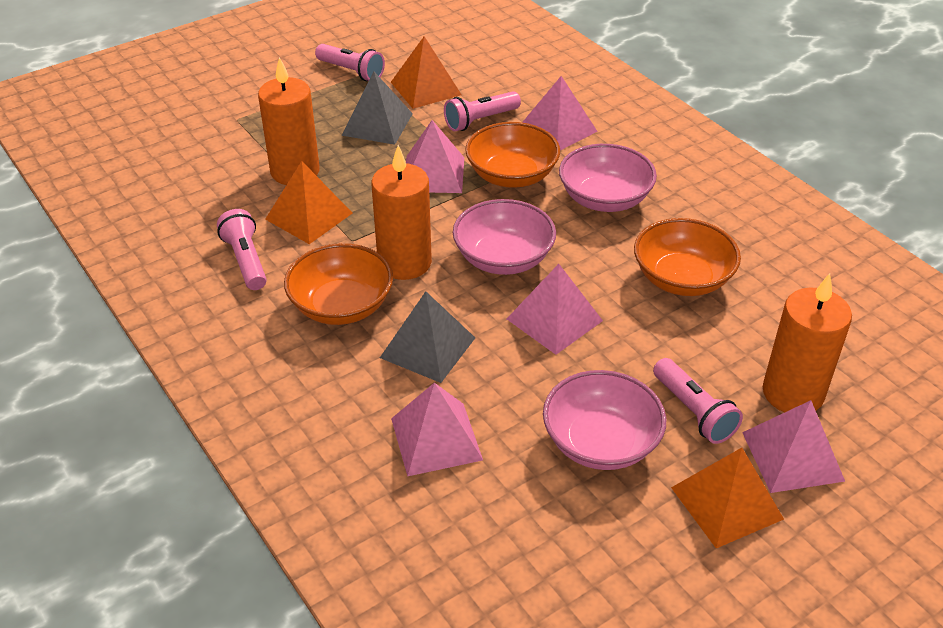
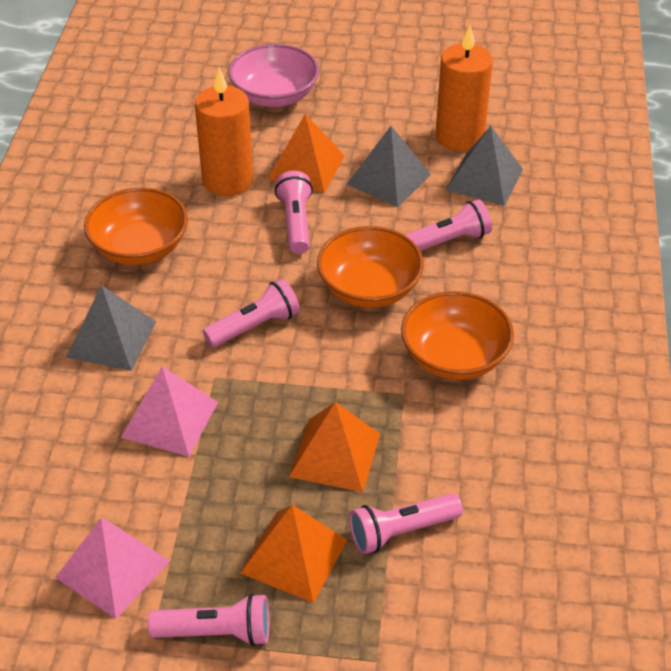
grey pyramid: [341,71,413,145] [380,291,475,383] = 2 -> [66,285,156,371] [347,126,431,207] [446,126,523,206] = 3
orange candle: [258,57,320,185] [371,145,432,280] [763,273,852,412] = 3 -> [195,68,253,196] [436,25,493,151] = 2
pink bowl: [453,199,556,275] [543,370,666,470] [559,144,657,212] = 3 -> [228,44,319,107] = 1
pink flashlight: [217,209,267,290] [315,44,385,81] [444,91,521,131] [653,358,743,444] = 4 -> [147,593,269,646] [203,279,300,347] [275,171,313,254] [349,494,463,554] [405,199,492,251] = 5
pink pyramid: [391,383,483,476] [406,120,464,193] [507,264,603,355] [522,76,597,151] [742,400,845,493] = 5 -> [55,518,170,619] [121,366,218,457] = 2

